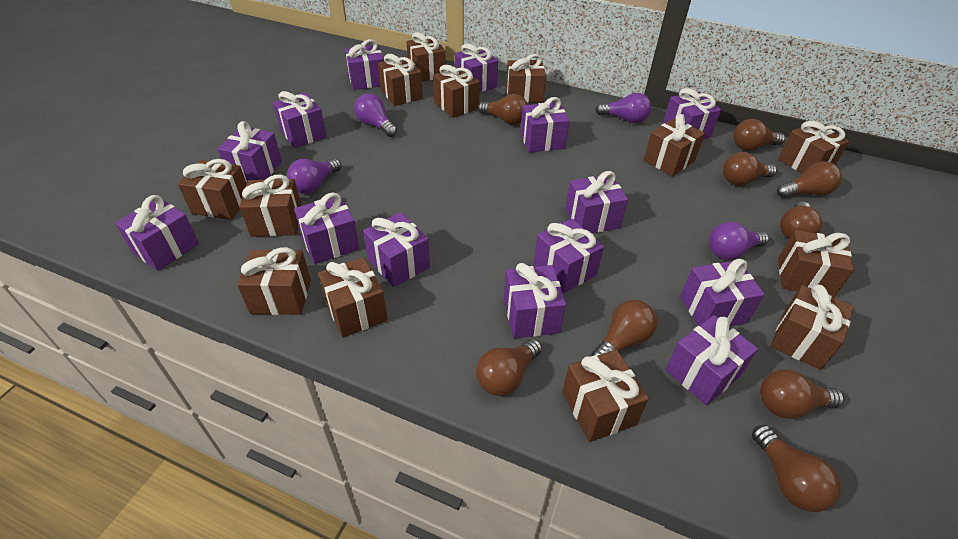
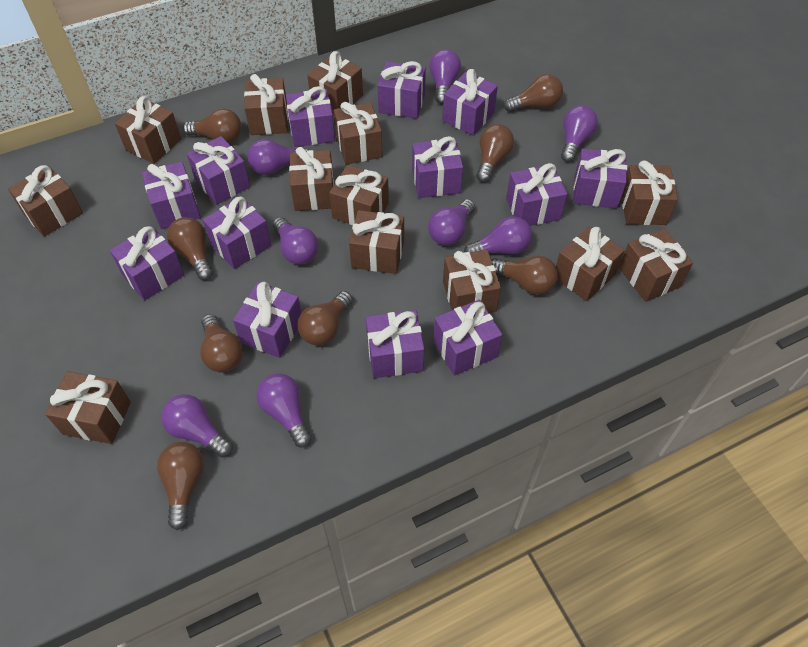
brown light bulb: [476,338,542,396] [478,94,528,125] [591,300,657,356] [723,152,777,186] [733,119,785,151] [752,425,841,512] [760,369,844,419] [777,161,842,198] [780,201,822,239] = 9 -> [157,442,204,530] [167,217,213,280] [183,109,242,143] [200,314,243,372] [298,291,353,345] [476,124,514,182] [492,256,558,295] [504,74,563,112] = 8
purple gift: [115,195,199,271] [218,121,282,182] [273,91,327,148] [294,192,360,264] [345,39,384,90] [363,212,430,287] [455,44,498,92] [504,263,566,338] [520,97,570,153] [534,218,604,293] [565,171,628,233] [663,88,721,139] [665,315,758,405] [680,259,765,326] = 14 -> [110,226,184,301] [142,162,201,229] [186,136,250,205] [203,196,272,269] [233,282,301,358] [286,86,335,147] [366,310,424,378] [377,61,426,119] [412,136,463,198] [433,300,502,376] [442,69,498,136] [506,163,567,226] [573,148,627,209] = 13
purple light bulb: [287,158,341,194] [354,93,397,137] [595,93,651,123] [709,222,769,260] = 4 -> [161,394,233,457] [247,139,309,175] [256,373,311,448] [273,217,319,265] [428,199,475,246] [429,49,461,104] [464,216,532,254] [561,105,598,162] = 8

